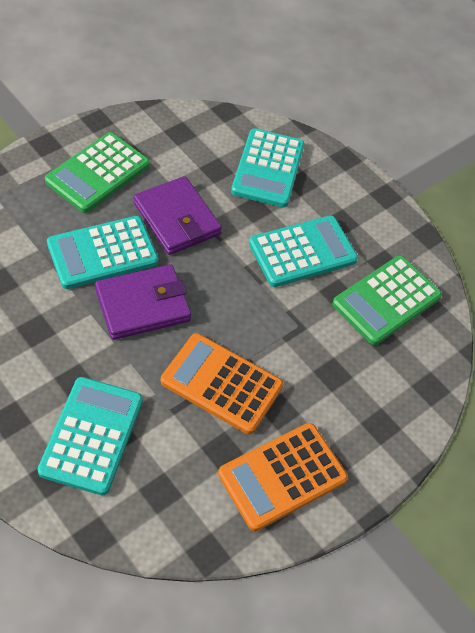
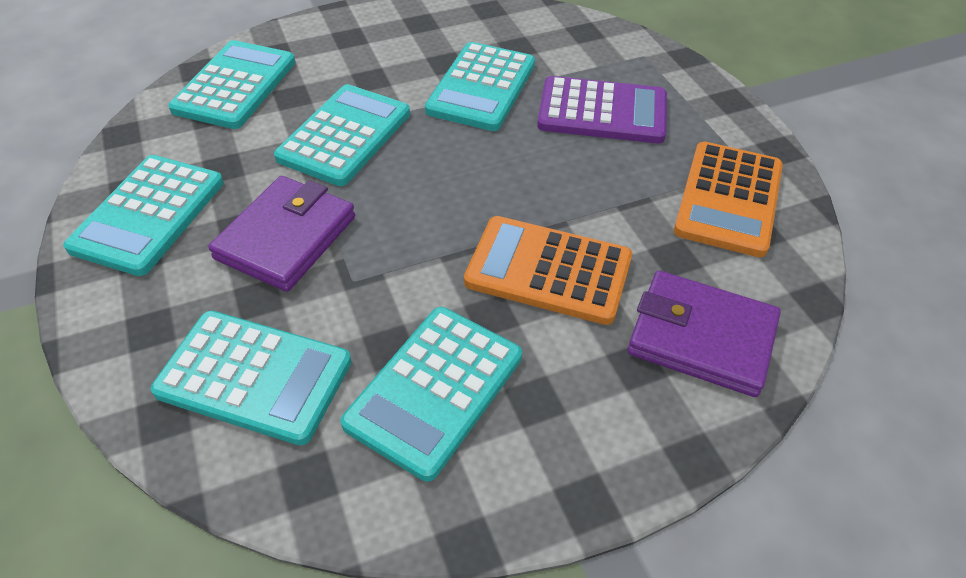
green calculator: [45,132,150,213] [332,255,442,345] = 2 -> none = 0
purple calculator: none = 0 -> [537,76,667,143] = 1
turquoise calculator: [37,377,143,495] [47,216,159,289] [231,128,304,207] [249,215,358,287] = 4 -> [63,155,224,276] [151,311,351,445] [168,40,295,129] [274,84,410,186] [340,307,522,481] [425,42,535,131] = 6

